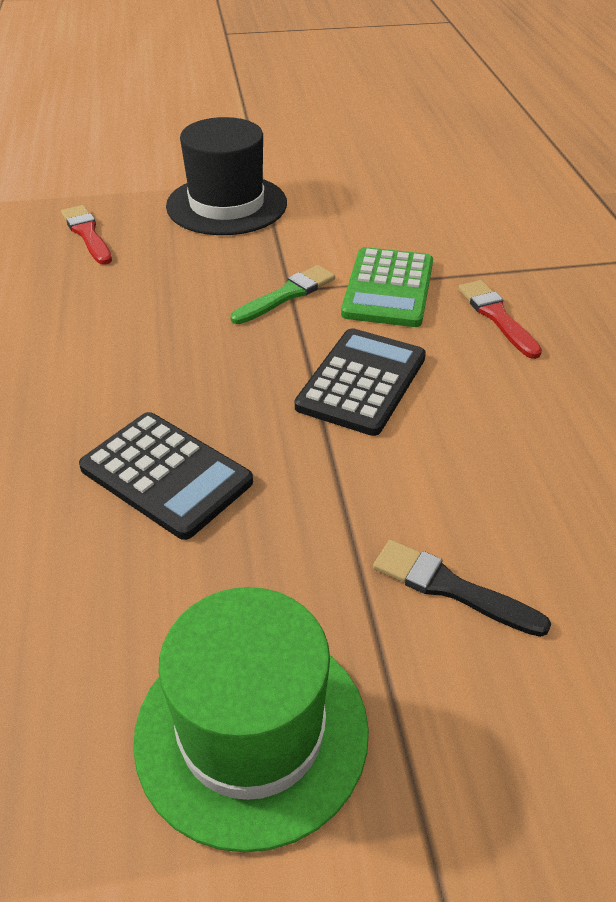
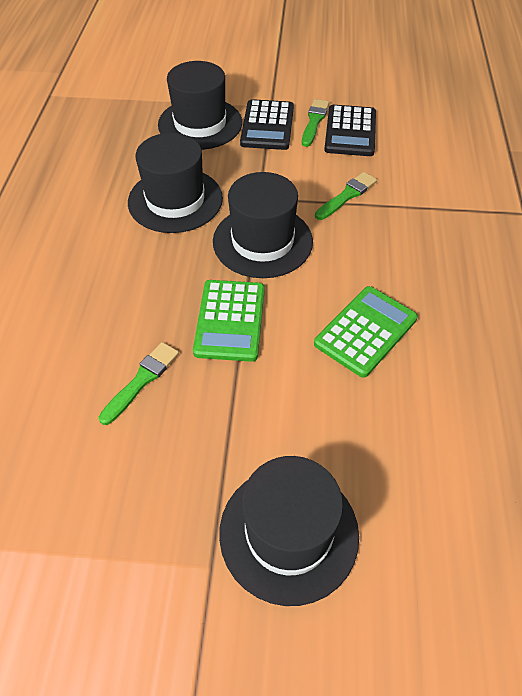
black brush: [373,540,551,637] = 1 -> none = 0
black hat: [166,117,287,235] = 1 -> [128,133,223,233] [158,61,242,150] [213,172,313,278] [219,456,359,606] = 4
green brush: [231,265,335,324] = 1 -> [99,342,179,425] [302,99,329,147] [315,172,377,220] = 3
green calculator: [341,247,433,327] = 1 -> [193,280,265,362] [314,286,418,378] = 2
green hat: [133,587,369,853] = 1 -> none = 0
red brush: [61,205,112,265] [458,280,542,359] = 2 -> none = 0

